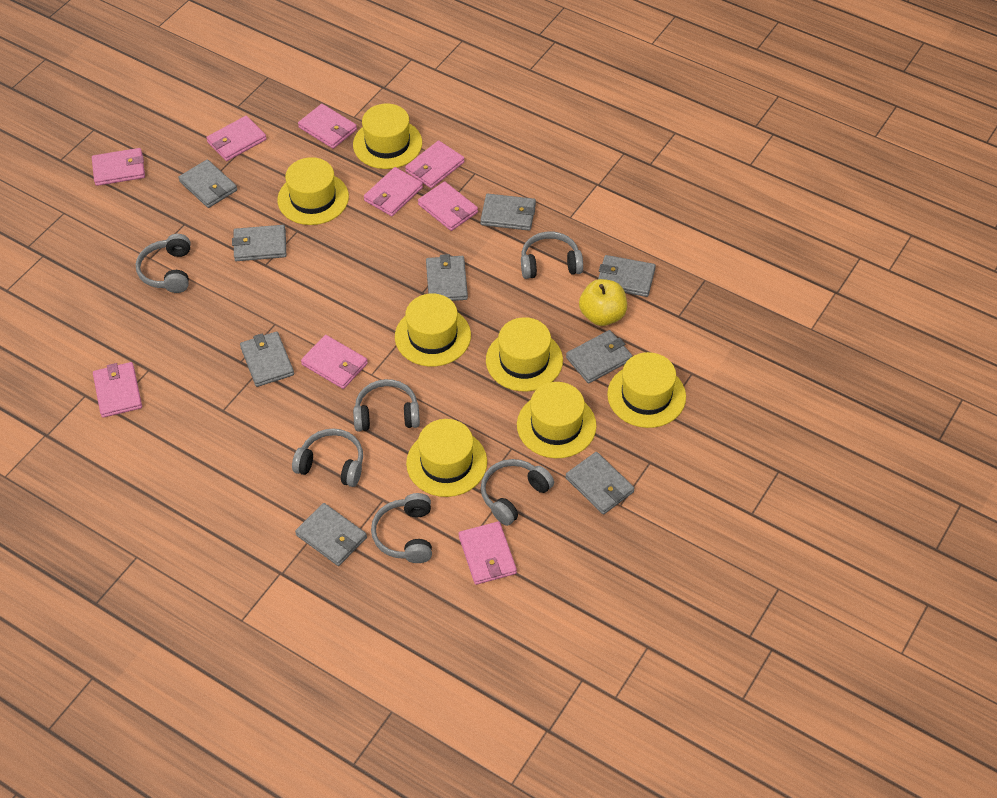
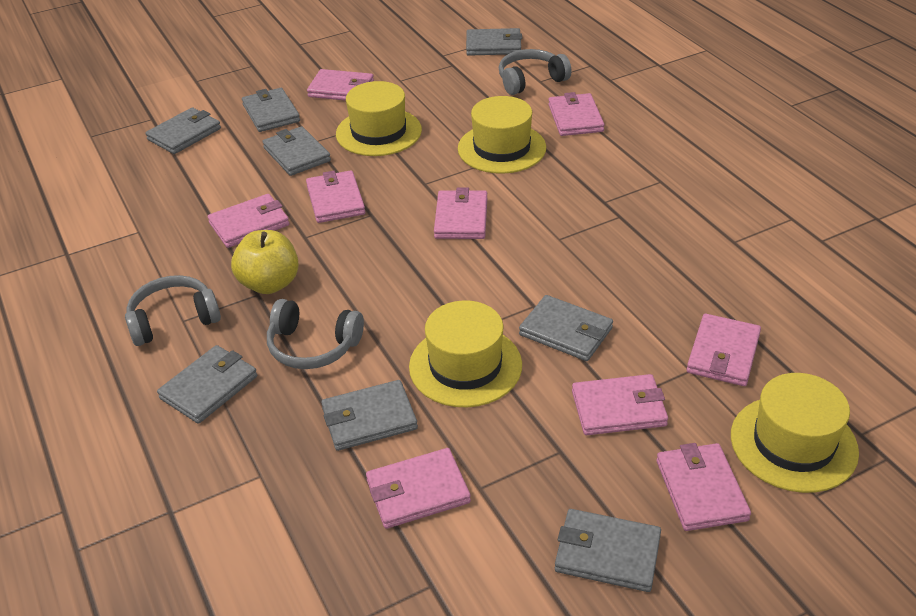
grey headphones: [136,234,191,293] [292,428,363,487] [353,379,420,431] [371,493,432,563] [481,459,554,526] [521,231,583,279] = 6 -> [125,275,221,346] [267,299,364,369] [499,49,572,95] = 3
grey wallet: [178,159,237,208] [232,225,286,261] [240,331,294,387] [295,503,367,566] [426,254,468,301] [480,194,536,231] [566,330,633,384] [566,452,635,514] [598,255,656,297] = 9 -> [146,107,221,154] [157,345,257,424] [242,88,300,132] [262,126,331,176] [321,380,418,451] [466,28,522,56] [519,295,613,361] [555,509,661,592] = 8
yellow hat: [277,157,349,225] [353,103,422,169] [395,294,471,367] [406,419,487,497] [486,317,563,392] [517,382,596,458] [607,352,686,428] = 7 -> [336,81,422,156] [409,300,522,407] [458,96,546,174] [731,373,859,493] = 4

